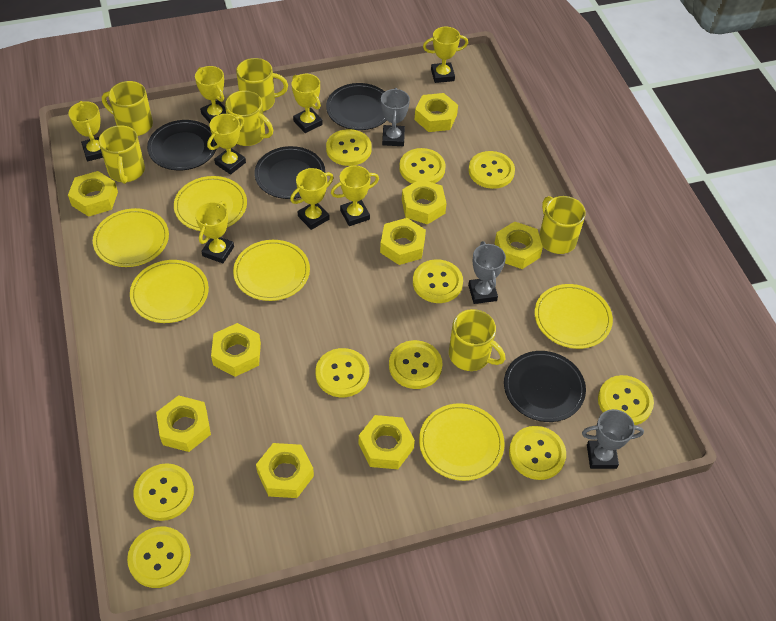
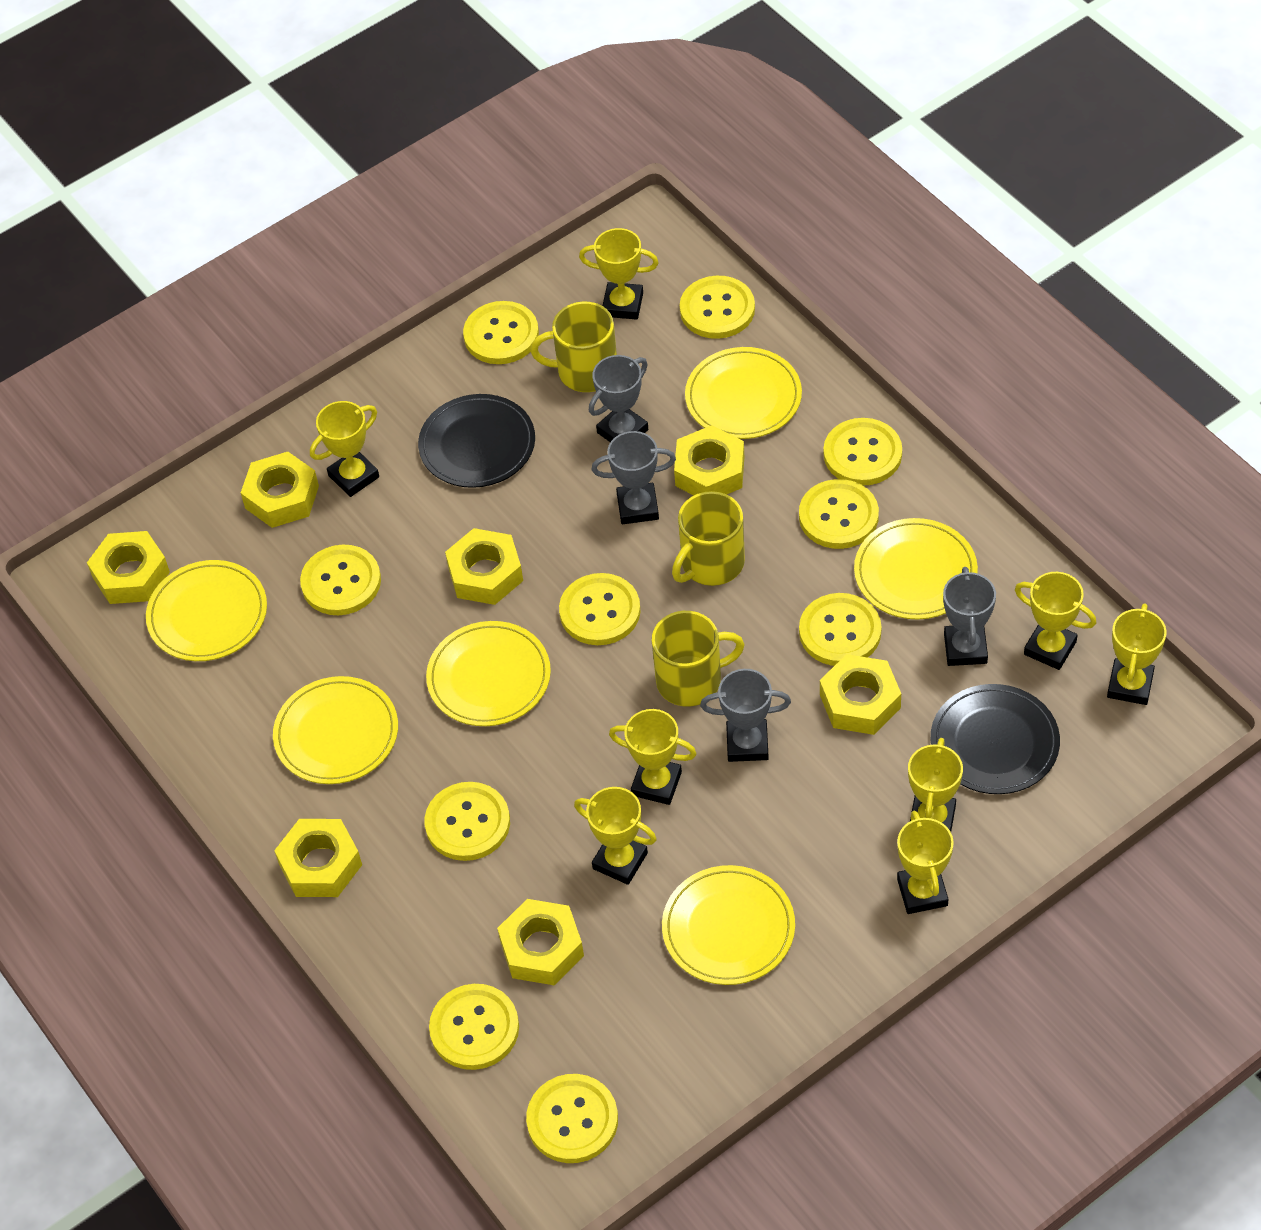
black plate: [147,120,217,170] [254,146,325,199] [326,83,387,130] [504,351,586,422] = 4 -> [418,394,535,488] [931,684,1060,794] = 2
grey trophy: [381,88,410,146] [468,241,506,304] [582,409,644,469] = 3 -> [589,355,648,442] [591,431,676,524] [700,669,791,762] [943,567,996,666] = 4
yellow mug: [99,125,145,184] [102,81,153,136] [225,91,273,146] [236,58,288,112] [449,309,505,371] [539,196,586,254] = 6 -> [530,302,617,392] [652,611,745,707] [672,491,745,586] = 3
yellow nut: [68,171,118,217] [156,395,211,452] [211,323,261,377] [256,443,314,498] [359,415,415,469] [380,218,426,265] [402,179,447,224] [415,93,458,132] [495,221,543,269] = 9 -> [87,531,170,604] [241,452,319,528] [274,819,362,897] [445,528,523,605] [497,899,584,985] [674,425,744,495] [820,654,901,735] = 7

